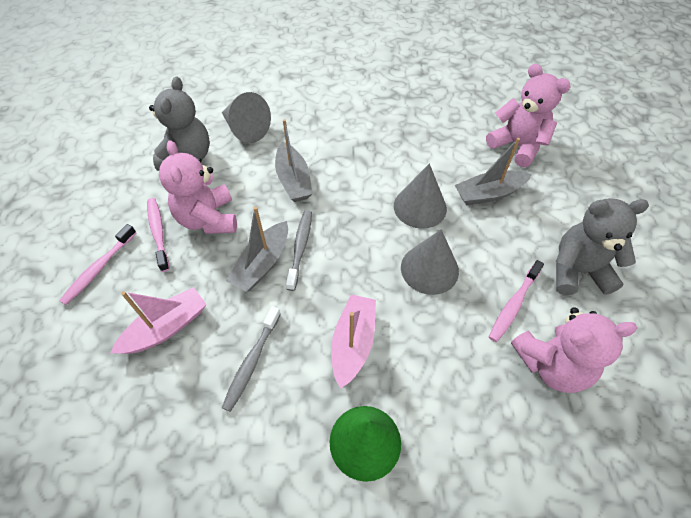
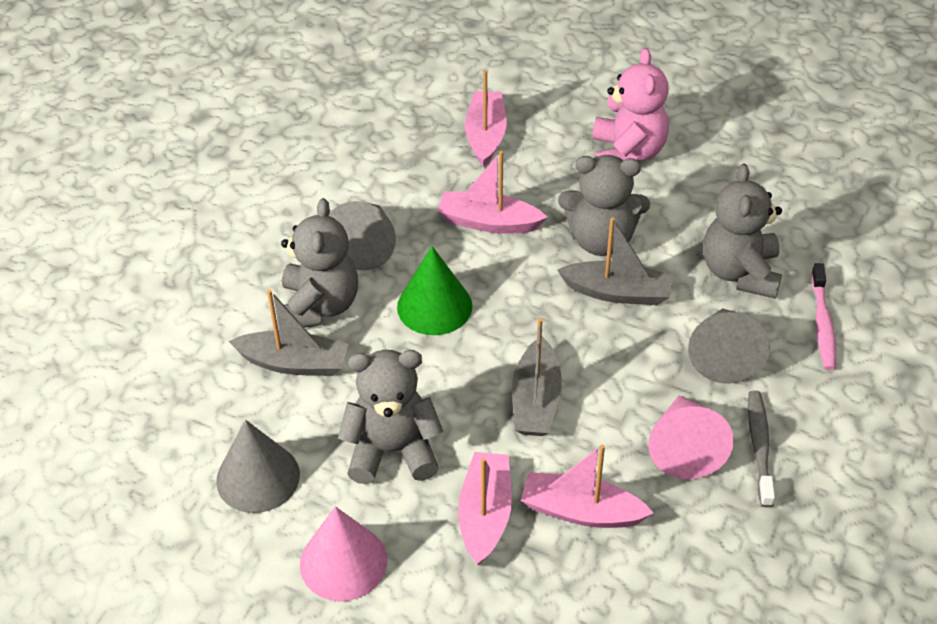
grey teddy bear: [149,77,210,171] [556,198,649,295] = 2 -> [281,198,358,328] [338,350,443,484] [558,155,650,256] [703,164,782,299] = 4
grey toothbrush: [222,306,281,412] [286,210,312,291] = 2 -> [748,390,775,507] = 1
pink boat: [110,287,207,354] [331,295,376,389] = 2 -> [437,151,548,234] [458,452,512,565] [465,70,507,167] [521,445,653,528] = 4
pink cone: none = 0 -> [300,506,387,601] [648,395,734,479] = 2
pink teddy bear: [159,140,237,234] [486,64,571,167] [511,307,637,393] = 3 -> [592,48,669,161] = 1
pink toothbrush: [59,224,136,305] [147,198,170,272] [489,260,544,342] = 3 -> [811,263,836,370] = 1

